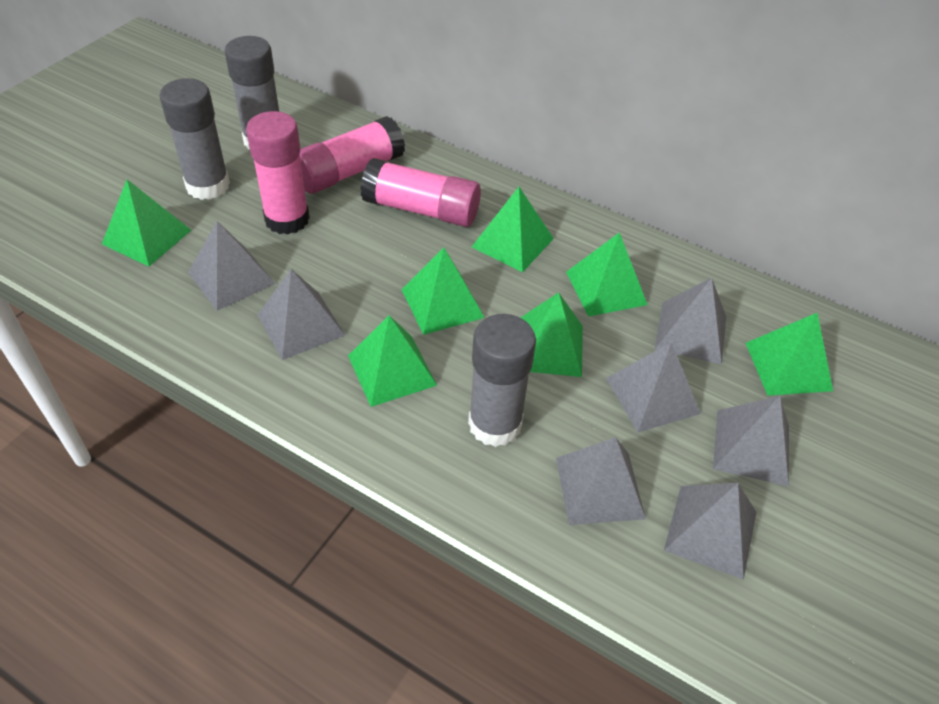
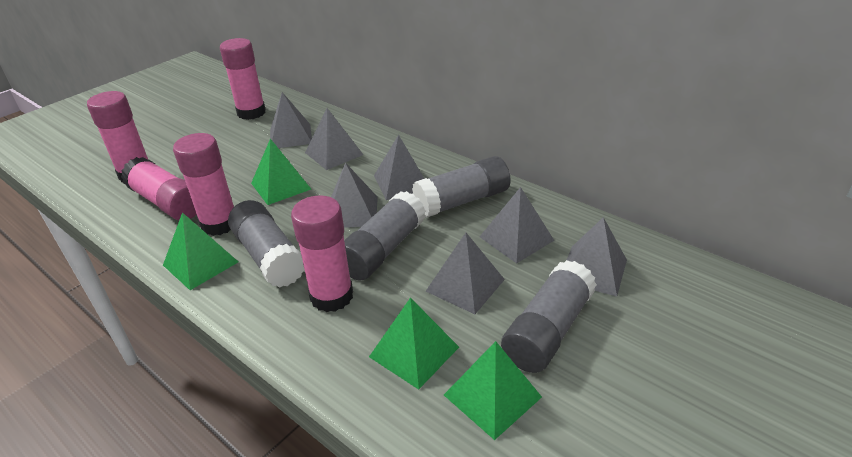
green pyramid: [102,179,191,267] [348,315,437,407] [401,247,485,335] [472,187,554,273] [520,292,583,377] [566,232,648,317] [746,313,833,396] = 7 -> [163,212,238,290] [251,138,311,205] [369,298,459,389] [444,341,542,440] = 4
grey glue stick: [160,78,230,200] [225,36,279,150] [468,314,536,447] = 3 -> [228,200,305,288] [344,191,426,281] [412,156,511,218] [501,260,597,373] = 4
pink glue stick: [246,111,310,235] [300,116,405,194] [361,158,481,227] = 3 -> [87,91,148,182] [121,157,197,220] [173,133,234,236] [220,38,266,120] [291,195,353,312] = 5

